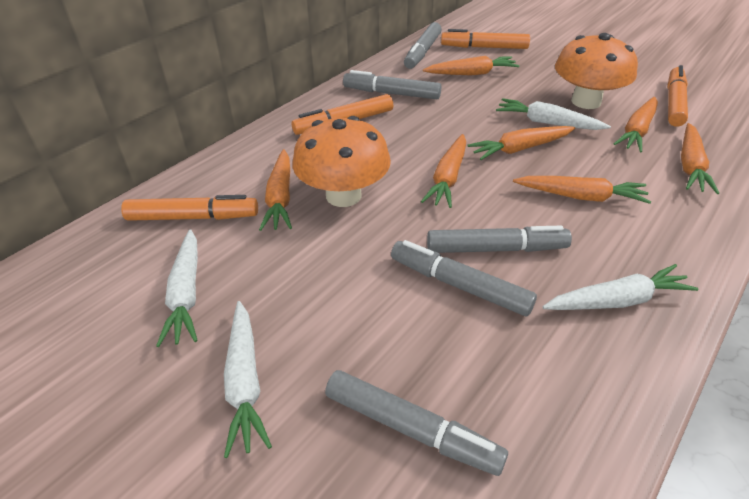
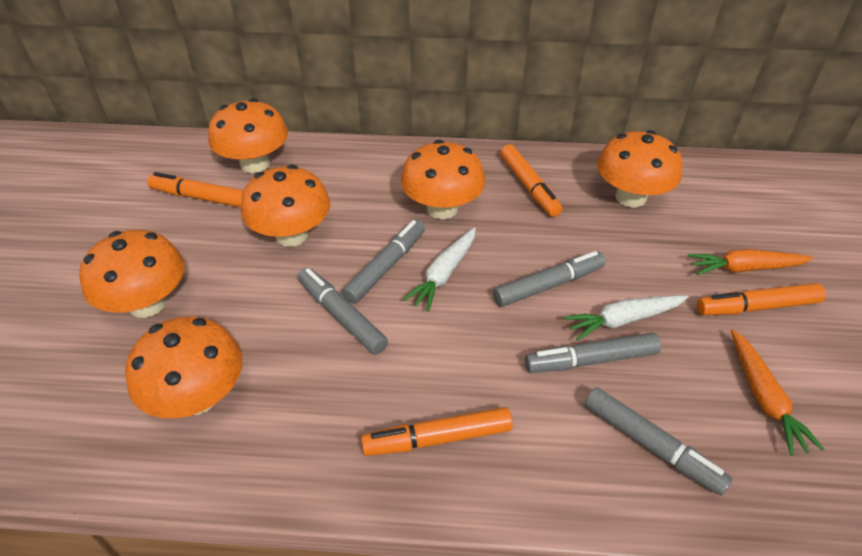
orange carrot: [259,149,292,231] [421,134,466,208] [423,56,519,76] [468,126,575,160] [513,176,651,204] [614,97,658,152] [681,123,719,194] = 7 -> [688,249,813,275] [731,330,824,456] = 2
orange mushroom: [293,116,391,207] [555,33,638,109] = 2 -> [79,230,184,318] [125,317,242,418] [208,98,288,173] [241,165,330,247] [401,140,485,219] [597,130,683,208] = 6
white carrot: [156,229,198,347] [224,301,272,458] [496,98,611,130] [542,264,698,310] = 4 -> [403,227,476,312] [563,295,688,341] = 2

